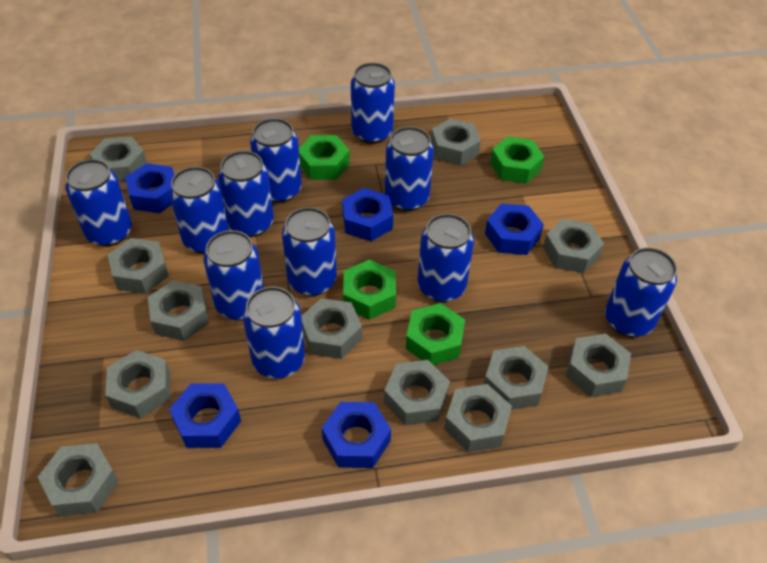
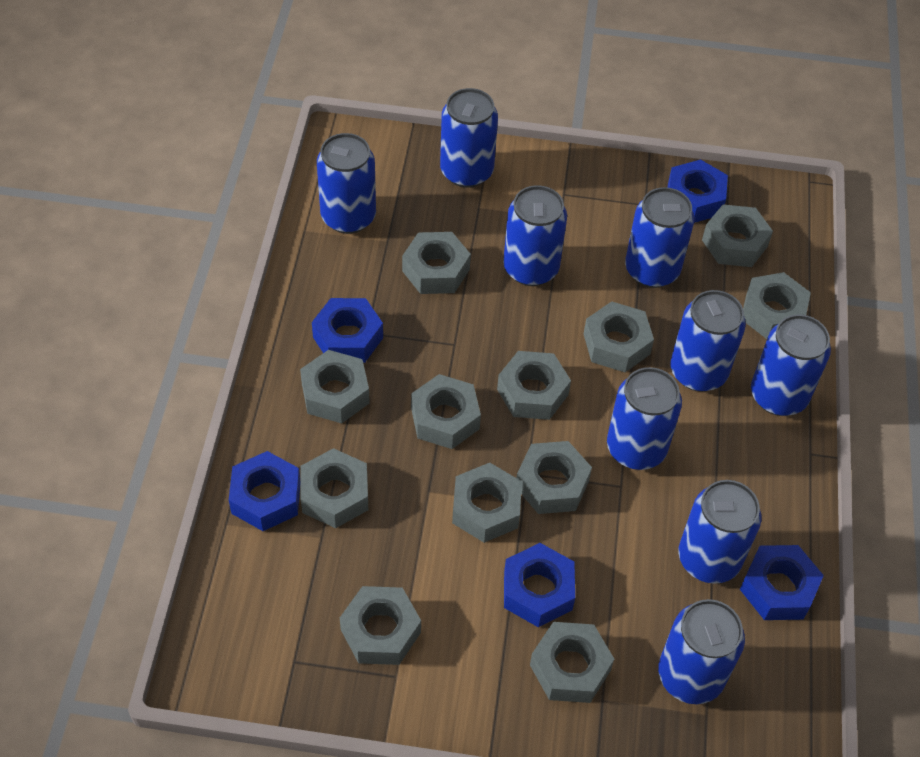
blue can: [65,159,132,247] [169,167,229,254] [204,230,264,320] [218,151,274,237] [243,287,305,379] [250,118,302,203] [282,207,337,296] [351,63,395,144] [385,127,434,211] [418,214,474,302] [605,248,677,337] = 11 -> [317,133,376,234] [440,88,498,188] [503,185,567,286] [607,367,682,470] [625,187,694,288] [658,599,745,704] [670,290,746,392] [678,480,761,584] [751,315,831,416] = 9
green nut: [299,135,350,180] [343,260,396,320] [406,303,465,365] [490,136,545,184] = 4 -> none = 0

